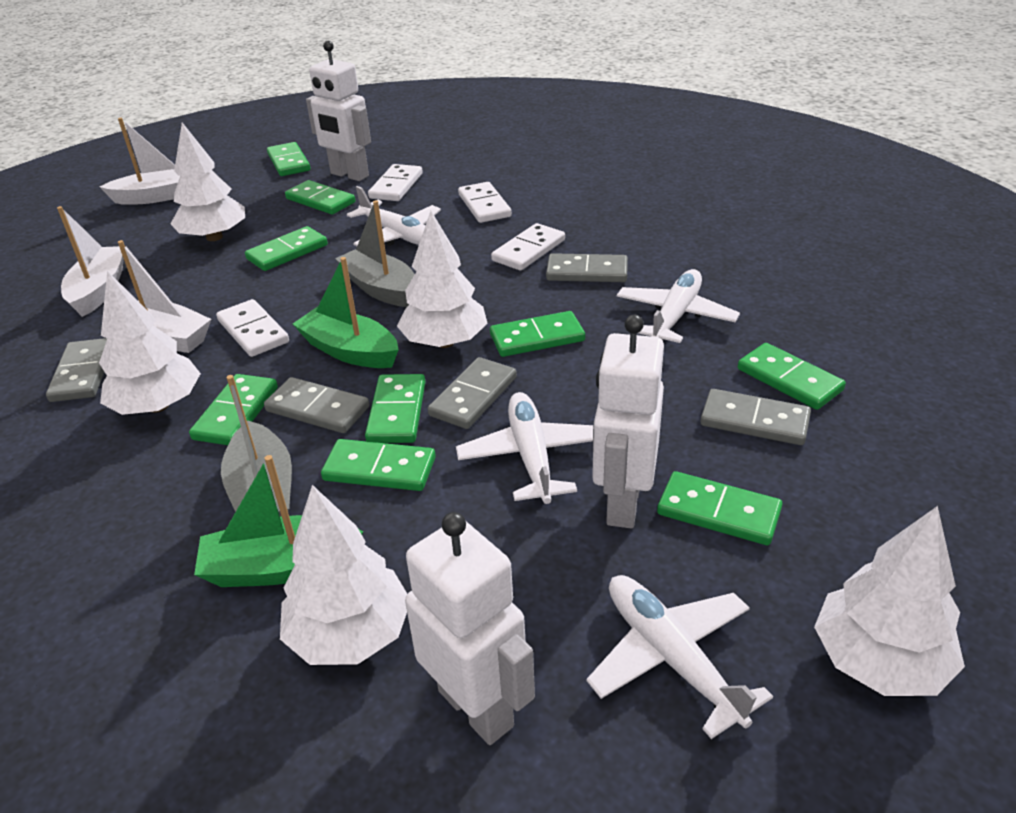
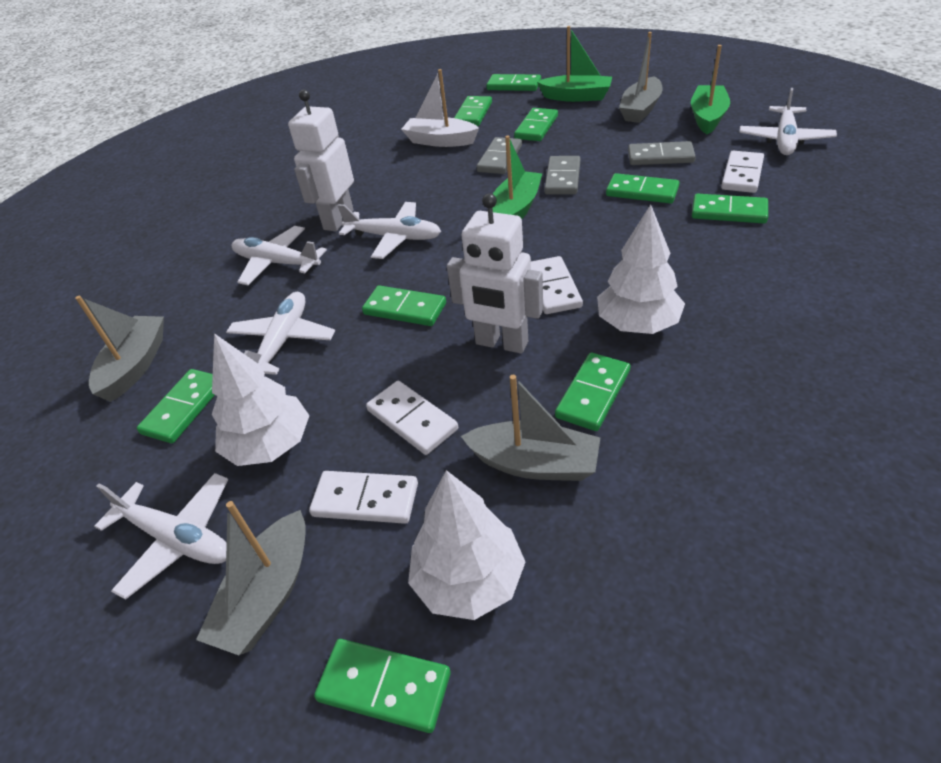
green boat: [194,455,363,587] [293,257,399,368] = 2 -> [493,135,542,219] [537,26,612,102] [691,45,730,134] = 3
grey boat: [221,375,292,516] [335,200,415,307] = 2 -> [75,296,164,402] [196,501,306,655] [461,375,600,481] [619,32,663,123] = 4
grey domino: [46,338,107,402] [264,377,369,433] [428,357,517,429] [546,253,628,282] [700,389,811,445] = 5 -> [477,137,522,174] [544,156,580,194] [628,141,696,165] = 3
white boat: [57,206,124,317] [100,118,180,205] [118,240,211,353] = 3 -> [401,69,479,147] = 1
white plane: [347,186,441,246] [456,392,593,504] [586,575,773,739] [617,269,740,343] = 4 -> [94,473,228,600] [226,292,335,375] [232,226,327,285] [338,202,441,259] [739,88,837,155] = 5
white robot: [306,41,371,181] [405,512,535,745] [592,315,664,528] = 3 -> [288,90,354,231] [447,193,543,353] = 2
white tree: [99,271,201,415] [171,122,245,241] [280,485,407,665] [397,211,488,348] [814,506,965,696] = 5 -> [212,333,309,466] [408,470,525,620] [597,204,685,334] = 3

